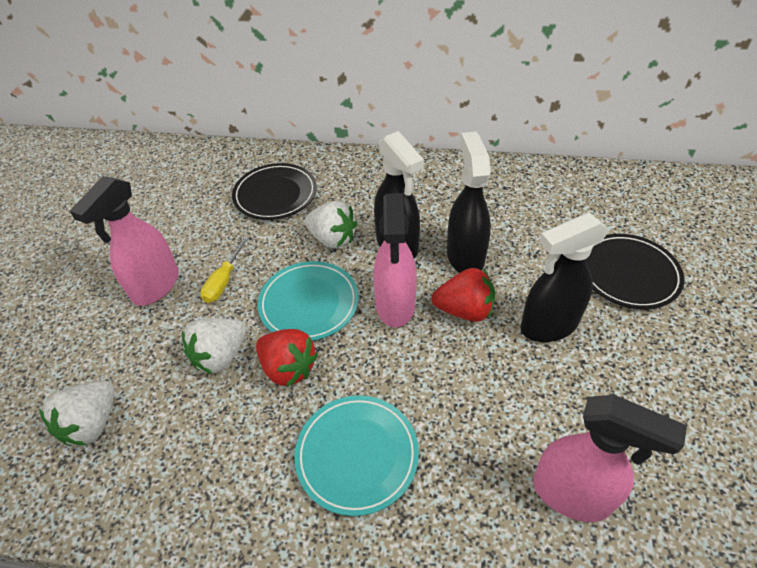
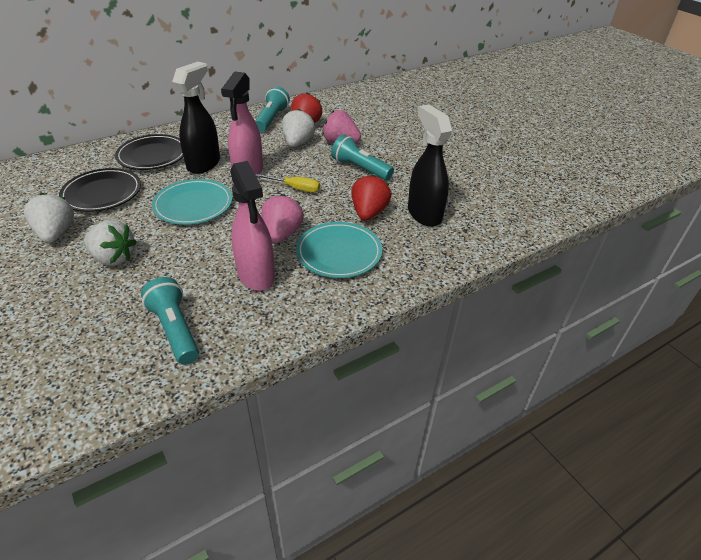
black spray bottle: [374,131,424,258] [447,131,491,273] [521,213,609,342] = 3 -> [172,62,220,174] [408,104,453,227] = 2
pink spray bottle: [70,176,179,306] [373,193,417,327] [533,395,687,522] = 3 -> [221,72,263,177] [230,161,275,291] = 2
pink strawberry: none = 0 -> [261,194,304,243] [322,110,361,143] = 2
turquoise flashlight: none = 0 -> [141,277,199,365] [255,87,290,132] [331,135,394,180] = 3

